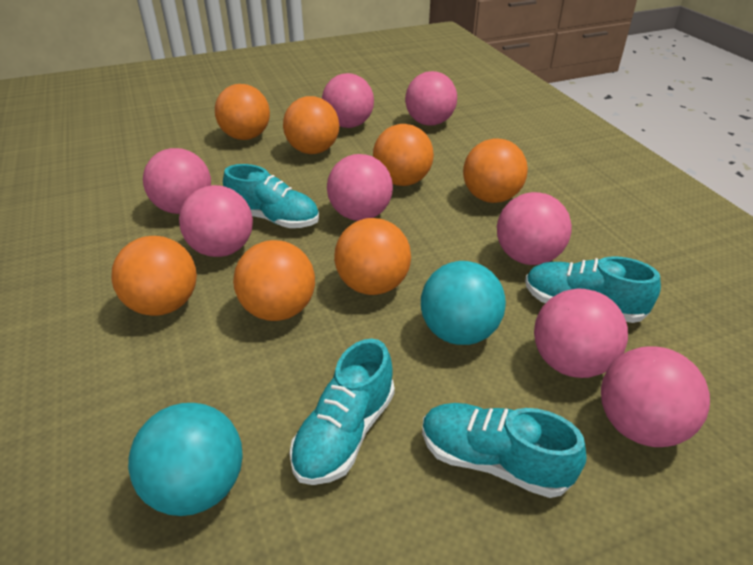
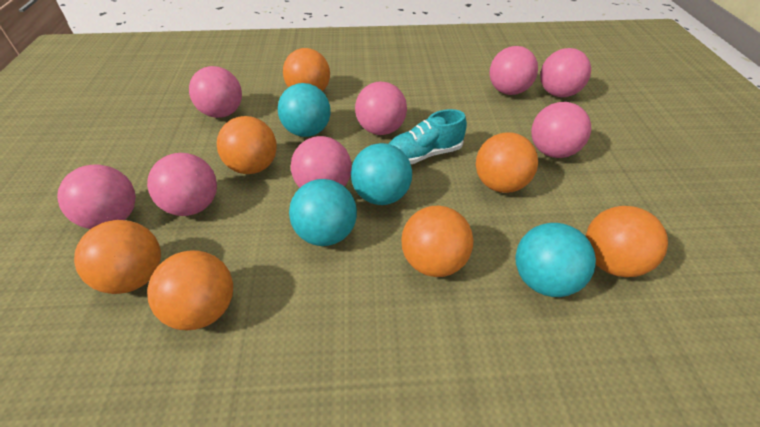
turquoise ball: [128,403,242,516] [421,261,506,345] = 2 -> [278,83,331,137] [289,179,357,246] [351,143,412,205] [515,223,596,297] = 4
turquoise shoe: [223,164,319,228] [289,339,395,485] [422,403,587,498] [525,256,661,323] = 4 -> [389,109,467,164] = 1

